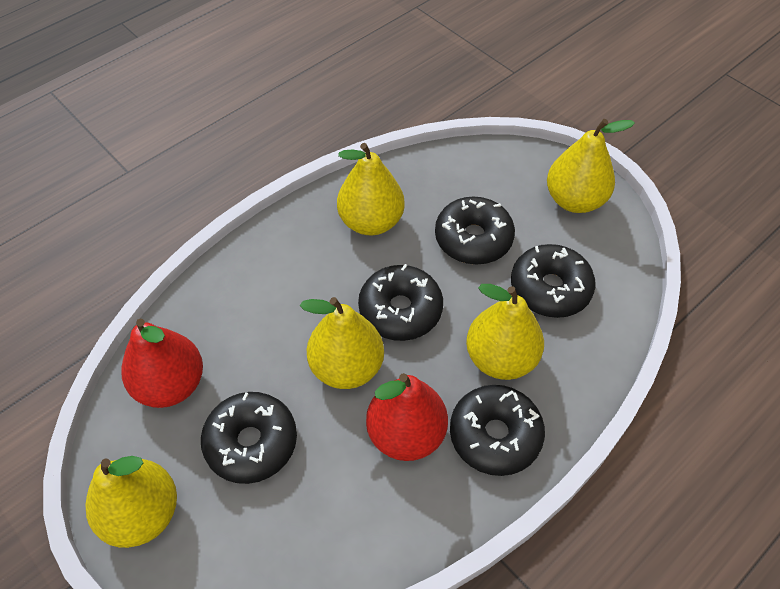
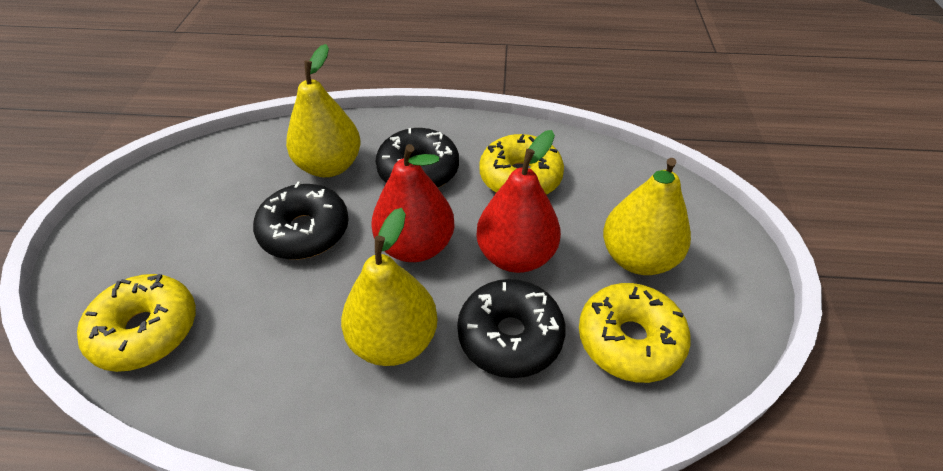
black donut: [201,392,297,484] [358,264,443,341] [435,197,515,264] [450,385,545,476] [511,244,596,318] = 5 -> [253,182,349,260] [375,128,459,188] [457,279,566,378] = 3
yellow donut: none = 0 -> [77,274,196,372] [479,134,564,195] [579,283,691,383] = 3
yellow pear: [85,456,177,548] [300,297,384,389] [337,143,405,235] [466,284,544,380] [547,119,635,213] = 5 -> [286,44,361,177] [341,208,438,366] [603,158,691,275] = 3

